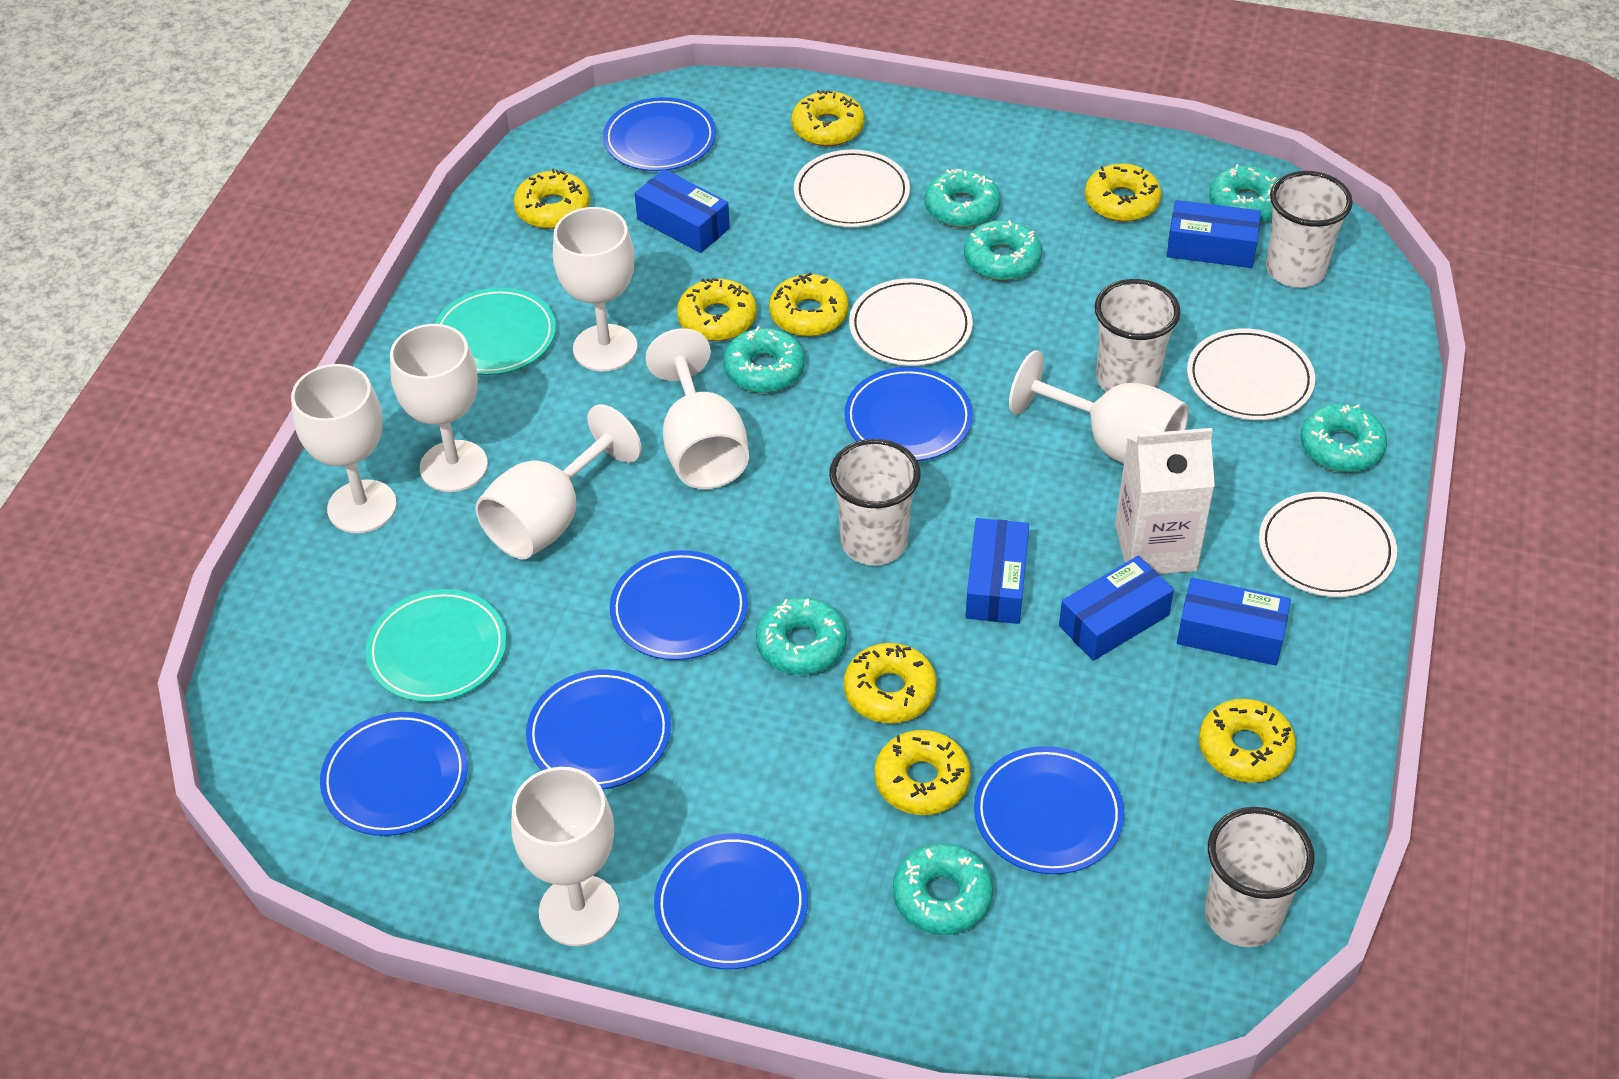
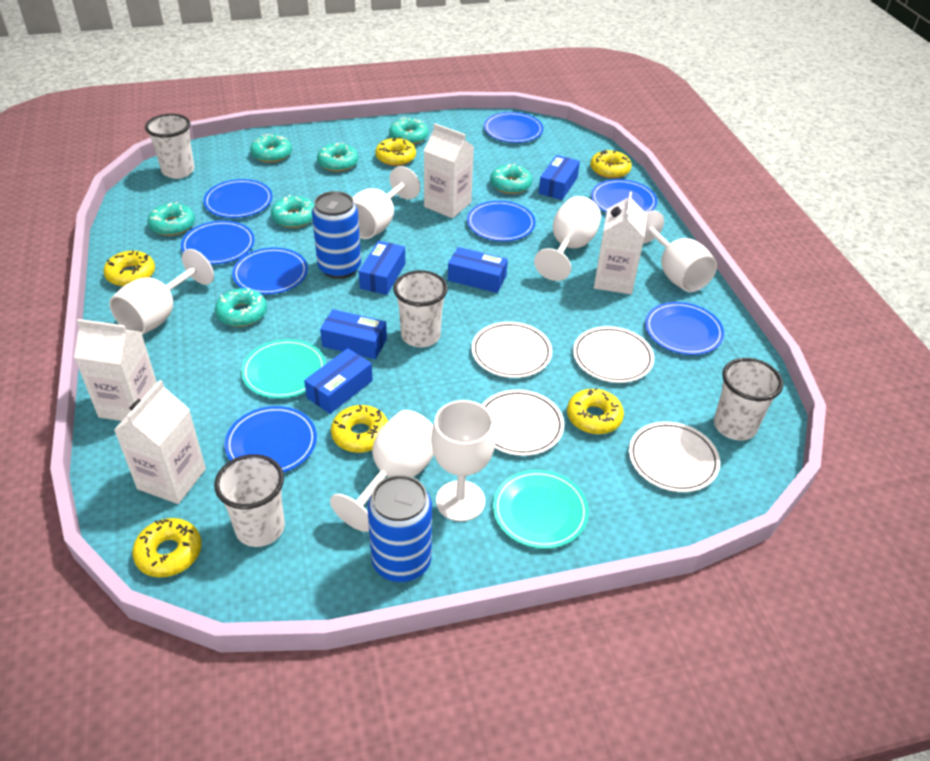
blue can: none = 0 -> [312,191,361,279] [367,475,432,582] = 2
blue plate: [320,712,468,836] [526,669,671,789] [603,97,716,171] [610,550,748,660] [654,833,808,969] [844,367,973,461] [974,746,1124,874] = 7 -> [181,221,255,264] [203,179,273,218] [225,406,317,473] [232,247,308,295] [467,201,536,241] [484,112,543,143] [591,179,657,213] [645,302,724,355] = 8
white carton: [1115,428,1215,574] = 1 -> [74,319,157,421] [114,380,206,504] [424,123,474,218] [594,191,647,294] = 4
white goblet: [291,364,397,533] [390,324,488,492] [475,404,642,559] [511,767,619,946] [553,207,637,371] [645,328,749,489] [1009,350,1189,464] = 7 -> [109,249,214,335] [330,410,434,532] [352,166,420,239] [431,400,496,522] [534,196,601,281] [643,211,717,292] = 6
yellow donut: [514,168,590,229] [677,278,757,341] [769,272,849,337] [791,90,865,146] [844,643,937,723] [875,730,971,815] [1085,164,1162,222] [1199,699,1296,783] = 8 -> [104,250,155,286] [132,518,202,577] [331,405,388,453] [375,137,416,166] [567,387,624,434] [590,150,632,179] = 6

